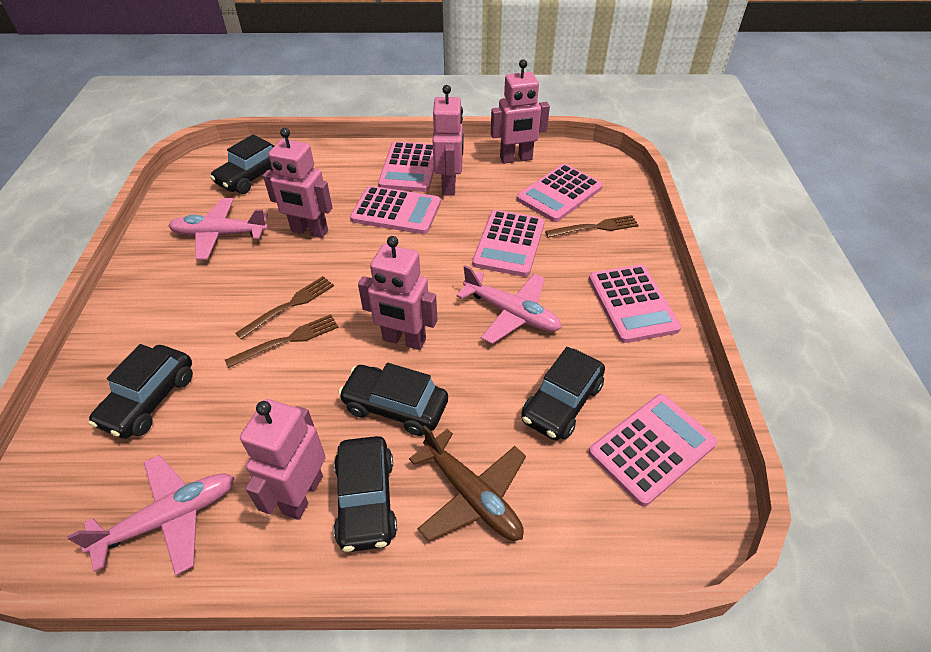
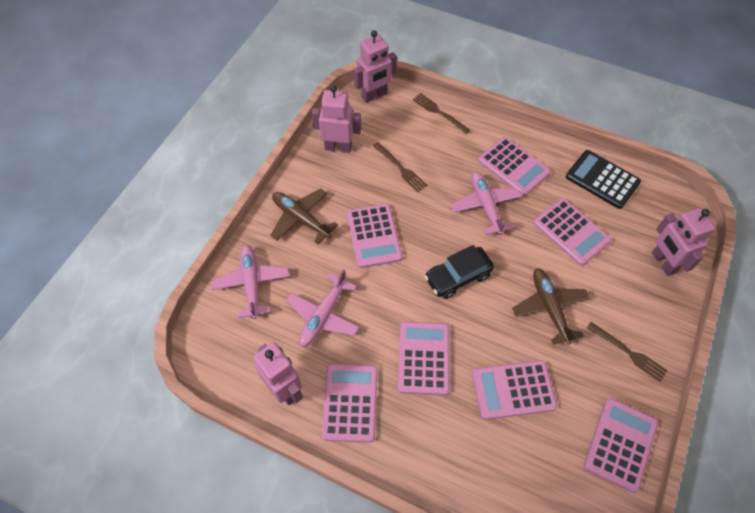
black calculator: none = 0 -> [566,150,641,209] = 1
black car: [89,344,193,439] [210,135,275,194] [334,436,397,552] [338,363,448,436] [521,347,605,440] = 5 -> [424,245,494,299] = 1
brown plane: [409,425,526,542] = 1 -> [270,188,338,244] [512,268,590,344] = 2
pink calculator: [350,186,441,234] [378,142,434,192] [472,210,545,277] [517,164,603,222] [588,265,681,343] [589,394,717,507] = 6 -> [321,364,378,443] [347,204,403,268] [398,321,449,396] [472,360,557,420] [478,137,551,196] [533,198,612,266] [584,398,658,493] = 7
pink robot: [240,399,326,520] [263,128,332,238] [358,236,437,350] [433,85,464,196] [491,59,550,164] = 5 -> [253,342,303,406] [312,85,361,153] [354,30,397,103] [652,208,716,276] = 4

